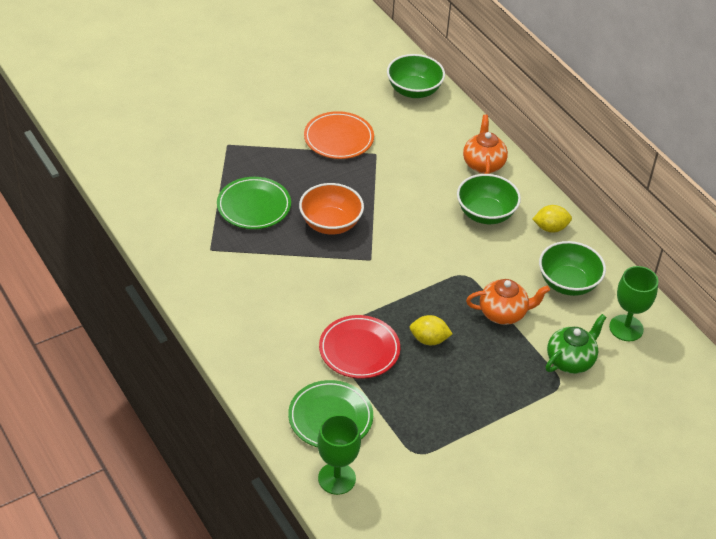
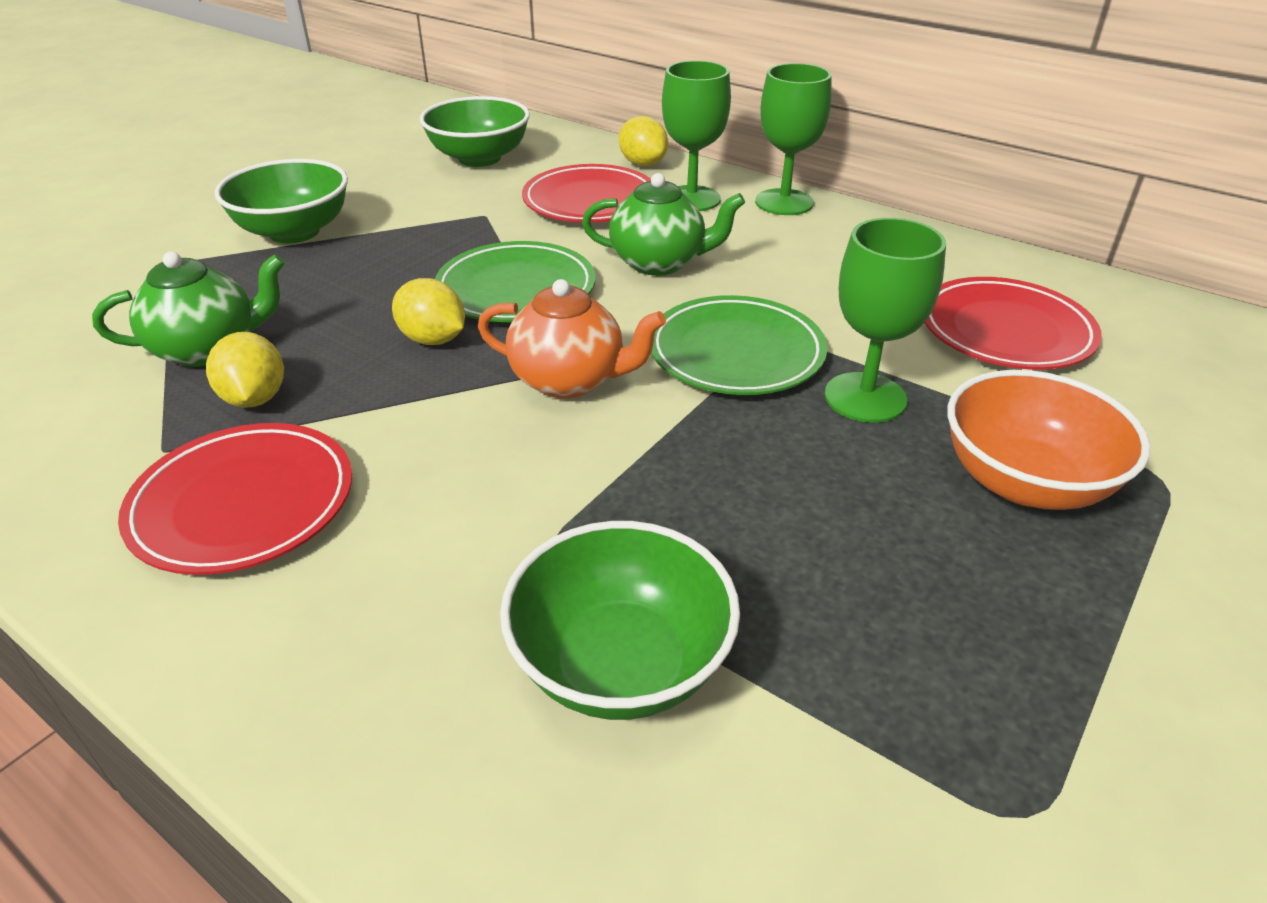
green goblet: [317,414,361,495] [609,266,658,341] = 2 -> [662,61,731,211] [755,63,832,215] [825,218,946,423] = 3
green teapot: [546,314,607,374] = 1 -> [92,252,285,367] [582,173,745,276] = 2
orange plate: [304,111,374,159] = 1 -> none = 0
orange teapot: [463,115,508,174] [466,279,550,325] = 2 -> [478,279,666,398] = 1
red plate: [319,315,400,379] = 1 -> [118,423,352,575] [522,164,651,223] [925,277,1102,370] = 3
yellow lemon: [410,315,453,345] [533,205,572,233] = 2 -> [206,332,284,408] [392,278,465,345] [619,116,668,166] = 3

